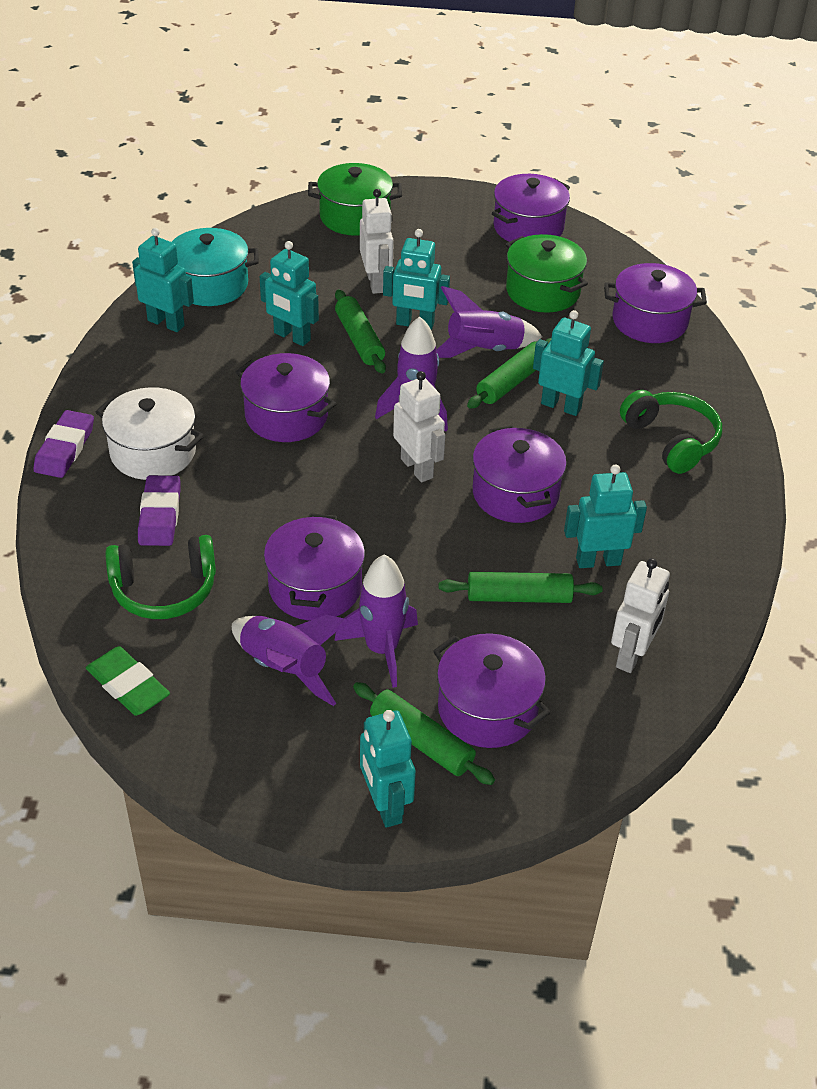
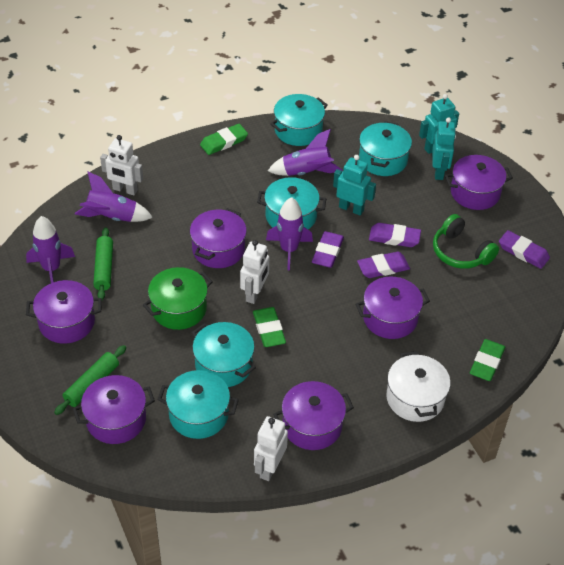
green eraser: [86,646,170,716] = 1 -> [200,124,248,155] [253,307,286,347] [470,339,505,381] = 3
green headphones: [105,535,216,619] [620,390,722,474] = 2 -> [433,214,499,269] = 1
green pot: [308,163,402,236] [506,234,588,313] = 2 -> [143,267,213,330] = 1
green rolling pin: [335,289,386,374] [353,682,495,785] [438,572,603,603] [467,338,551,409] = 4 -> [54,345,126,415] [93,227,113,300] = 2
purple eraser: [33,410,94,478] [138,475,180,546] = 2 -> [312,231,344,268] [357,252,410,278] [369,223,421,247] [499,230,550,269] = 4
turquoise pot: [172,228,259,306] = 1 -> [157,370,239,439] [192,322,256,387] [257,177,326,229] [270,94,328,146] [359,121,412,176] = 5
turquoise robot: [132,228,194,332] [260,241,319,346] [360,710,416,828] [383,229,450,330] [533,310,604,416] [564,464,647,568] = 6 -> [333,155,376,215] [419,94,459,154] [432,117,456,180] = 3

